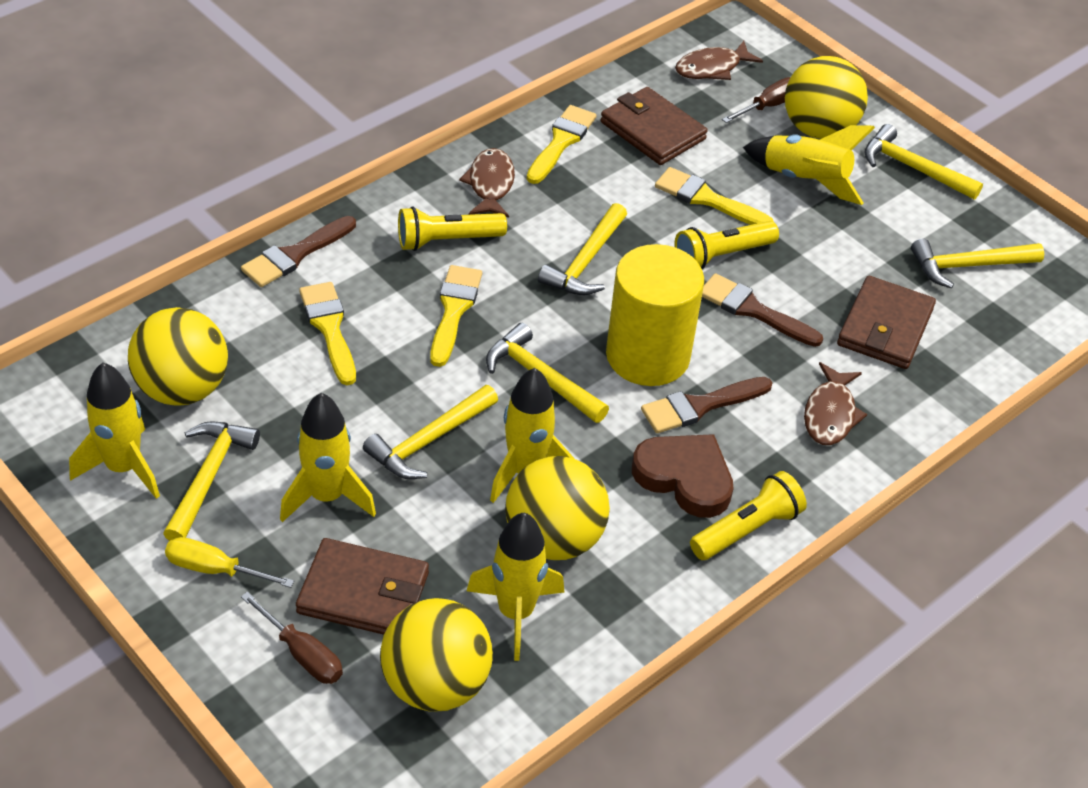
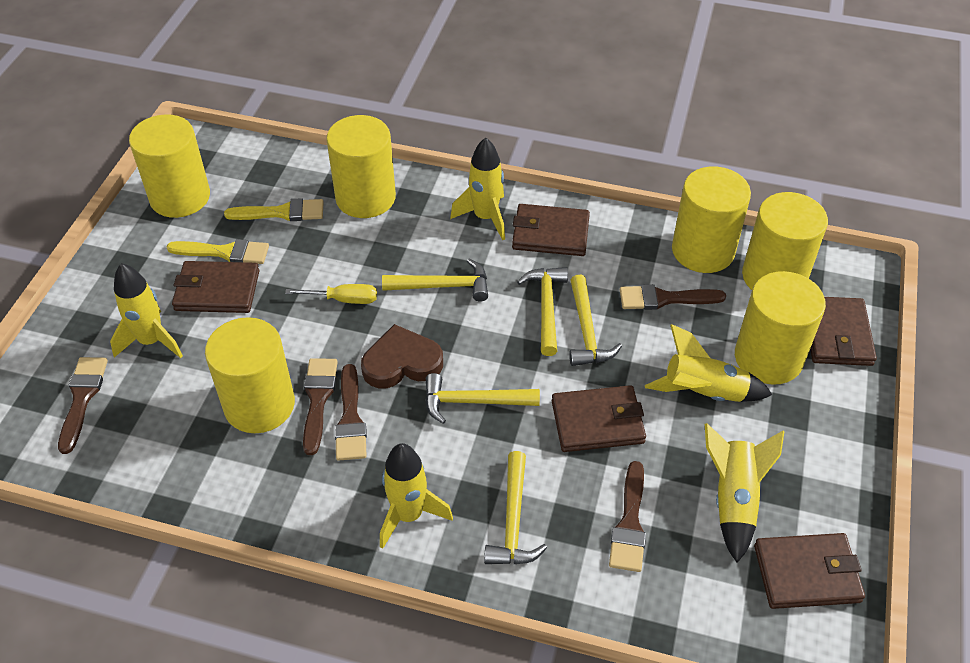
brown brush: [241,216,356,287] [641,377,772,433] [702,273,823,347] = 3 -> [58,357,108,454] [303,358,337,455] [335,364,367,461] [609,461,646,572] [620,284,726,310] = 5
brown fish: [459,148,515,218] [675,41,763,80] [804,362,867,445] = 3 -> none = 0
brown screwdriver: [241,592,343,684] [722,77,790,123] = 2 -> none = 0
brown wallet: [296,538,429,635] [601,87,708,165] [837,276,936,369] = 3 -> [172,261,260,313] [512,204,590,256] [552,385,646,452] [754,533,865,609] [810,297,877,366] = 5
yellow ball: [128,307,228,406] [380,598,493,711] [505,456,610,560] [785,56,868,139] = 4 -> none = 0
yellow brush: [299,282,356,385] [430,265,482,367] [527,105,596,184] [655,167,774,225] = 4 -> [167,239,269,264] [224,198,324,221] = 2
yellow cylinder: [606,244,704,386] = 1 -> [129,114,210,218] [205,317,295,433] [326,115,396,218] [672,167,751,273] [735,271,826,385] [742,192,828,290] = 6
yellow flashlight: [398,206,507,251] [674,221,779,269] [690,471,807,560] = 3 -> none = 0
yellow hammer: [163,421,260,541] [363,385,498,479] [486,323,609,423] [538,203,627,295] [864,124,983,200] [911,239,1044,288] = 6 -> [382,259,488,302] [425,373,540,424] [484,451,547,564] [517,267,568,356] [569,275,622,366] = 5

